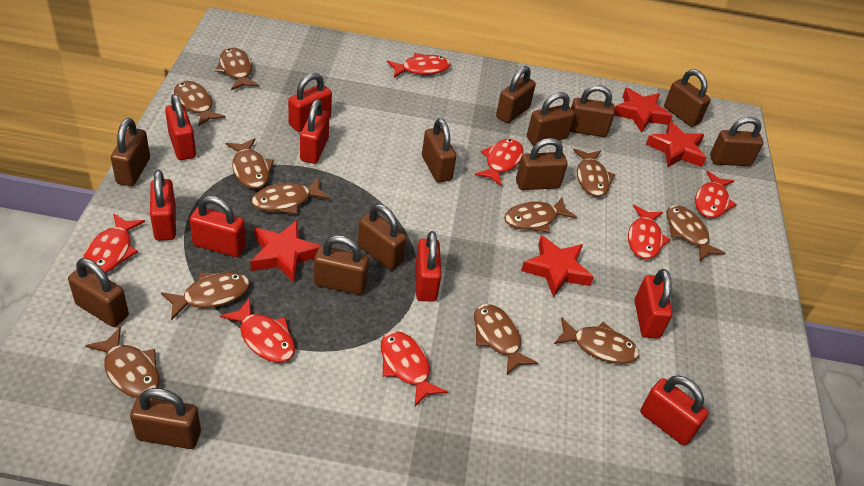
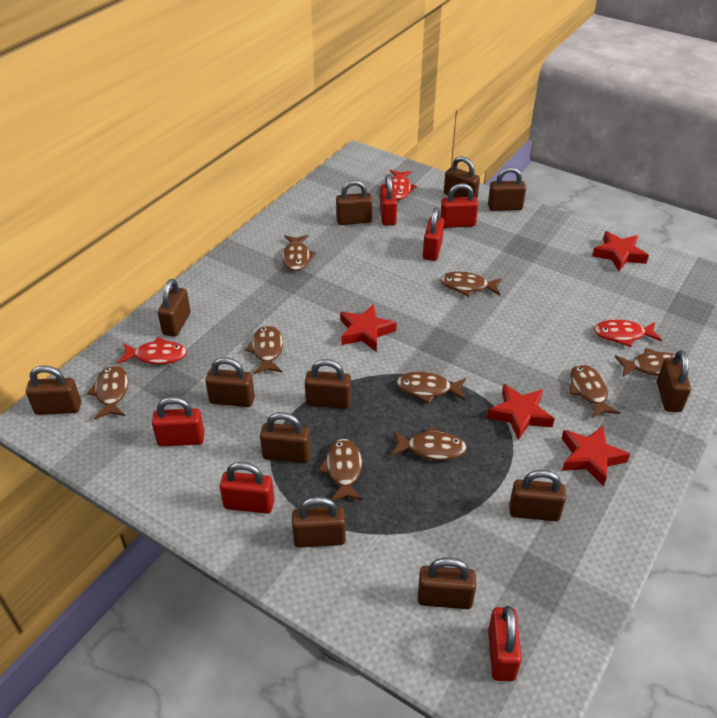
brown fish: [86,327,160,398] [161,272,250,320] [174,81,226,127] [215,47,259,90] [225,138,274,189] [251,177,330,214] [474,304,538,375] [504,197,577,233] [554,317,639,364] [573,149,615,197] [667,205,726,261] = 11 -> [87,365,128,420] [245,325,283,374] [282,235,316,271] [318,439,363,501] [391,426,467,460] [396,372,466,404] [440,271,502,297] [569,364,620,418] [615,348,675,377] = 9
red fish: [83,213,145,273] [220,297,295,362] [381,331,448,406] [387,53,450,78] [475,138,524,186] [628,205,671,259] [695,170,737,218] = 7 -> [117,337,187,365] [390,170,417,200] [594,319,662,347] = 3
red padlock: [150,170,176,241] [165,94,196,160] [190,196,246,257] [288,73,332,132] [300,99,329,164] [415,231,441,302] [635,269,673,339] [640,376,709,446] = 8 -> [152,397,205,446] [220,462,274,514] [380,174,397,226] [423,207,444,261] [440,183,478,228] [488,606,522,681] = 6

